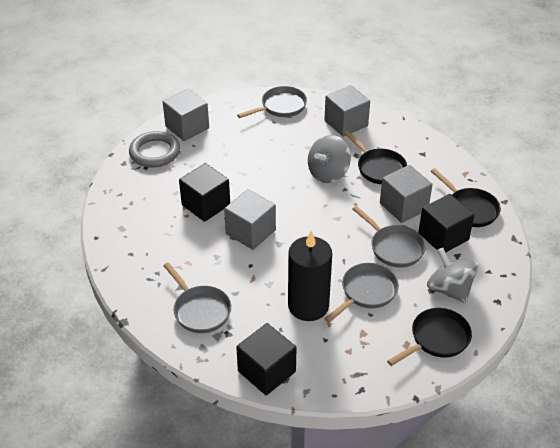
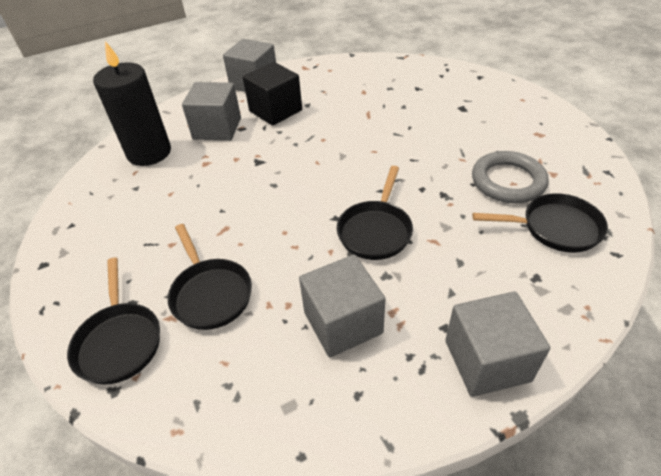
black cube: [179,163,230,222] [236,323,297,395] [418,194,474,253] = 3 -> [243,62,302,126] = 1
black pan: [344,131,407,184] [387,308,472,366] [431,168,501,227] = 3 -> [67,258,160,385] [168,224,252,330] [337,166,413,260] [472,193,608,253] = 4
grey pan: [163,262,231,333] [237,86,307,118] [324,263,399,323] [353,206,426,268] = 4 -> none = 0
grey spinning top: [308,135,351,183] [427,248,479,303] = 2 -> none = 0

